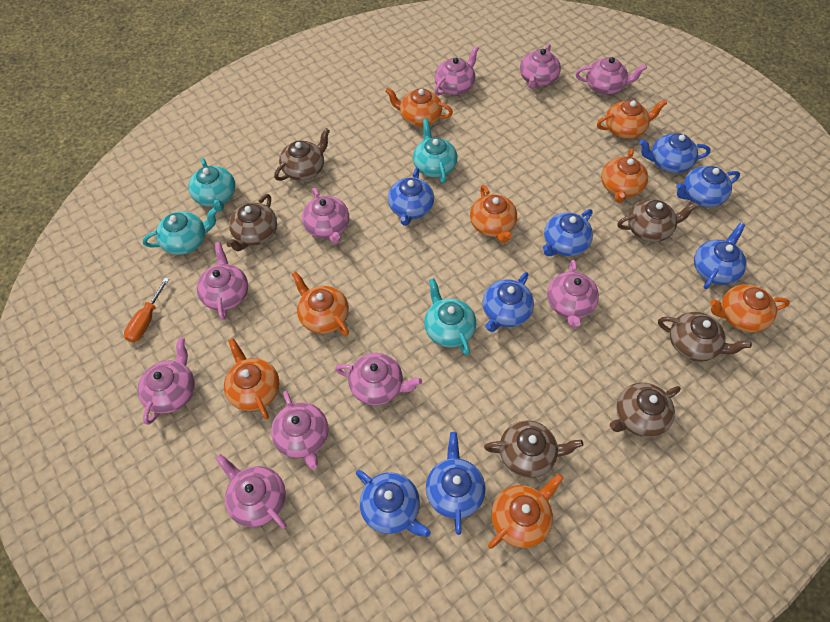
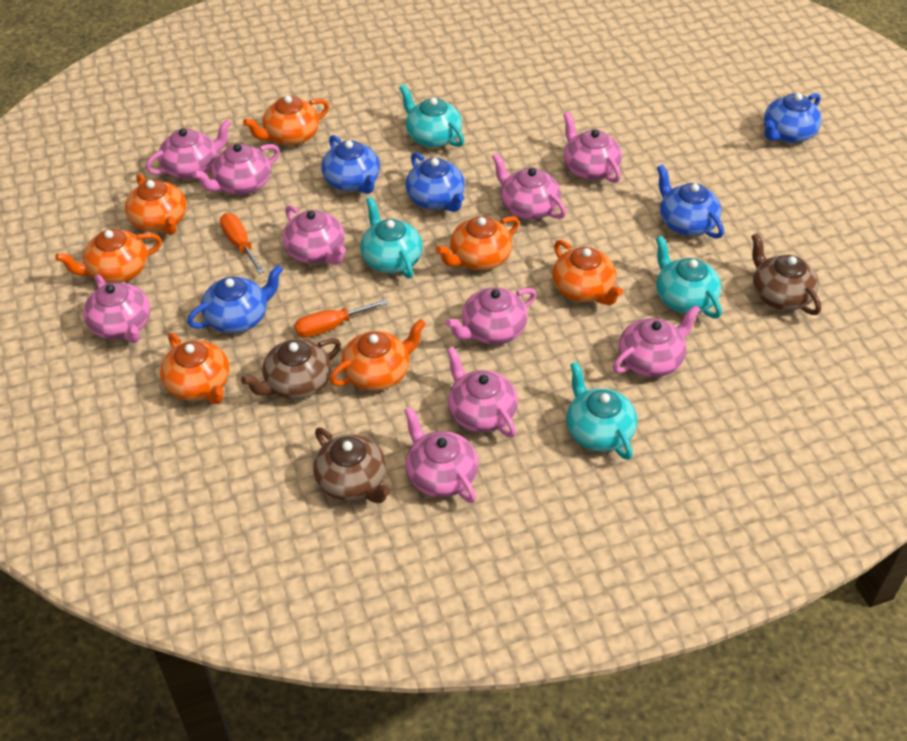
blue teapot: [356,470,431,537] [388,168,434,226] [426,432,485,535] [483,272,534,332] [543,209,593,256] [639,133,711,173] [676,166,740,207] [694,223,747,289] = 8 -> [187,265,283,333] [321,135,380,194] [405,152,465,212] [657,164,724,239] [764,93,822,143] = 5
brown teapot: [226,194,277,251] [274,128,330,181] [484,420,583,478] [610,383,681,437] [617,199,698,242] [658,312,752,362] = 6 -> [241,338,341,399] [313,428,391,503] [751,233,821,315] = 3
orange screwdriver: [124,278,169,342] = 1 -> [220,213,265,274] [294,299,388,338] = 2
orange teapot: [224,338,279,419] [291,271,349,336] [385,87,453,127] [470,185,517,243] [488,474,564,549] [597,100,667,139] [601,148,648,203] [710,284,790,332] = 8 -> [55,229,162,283] [125,173,187,235] [160,333,230,404] [243,95,329,146] [329,319,426,391] [436,216,519,270] [552,240,623,305] = 7

